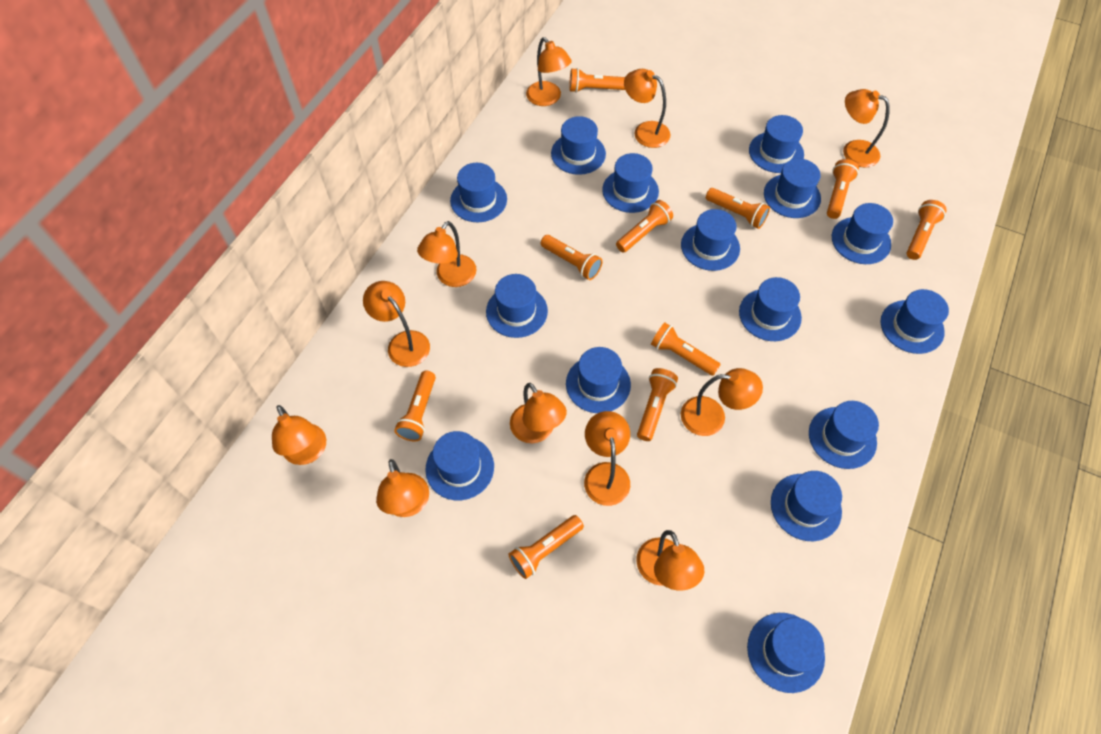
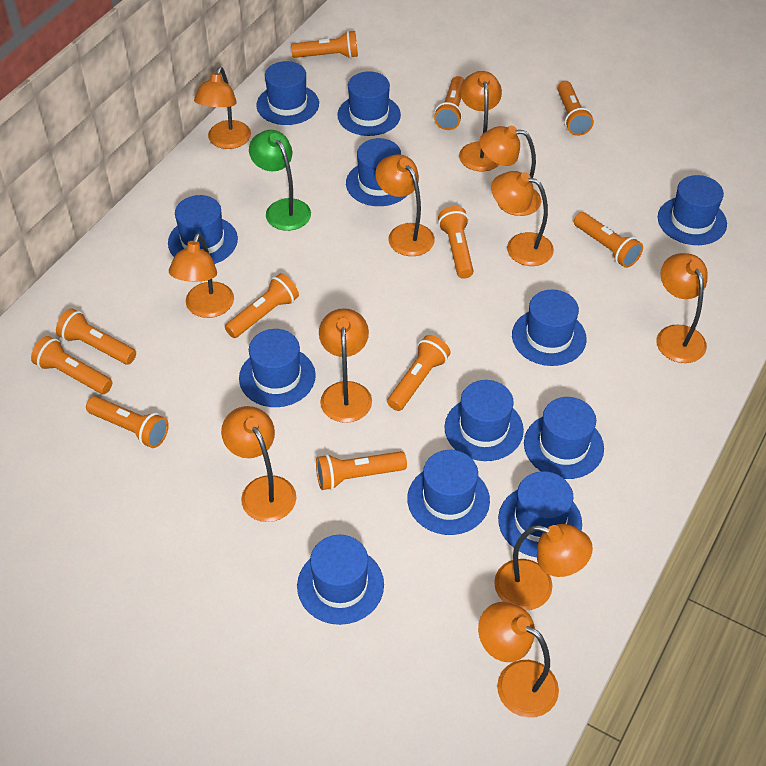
blue hat: [425,431,494,500] [450,163,507,222] [486,274,548,338] [551,116,606,175] [566,347,631,413] [602,153,659,213] [681,209,740,271] [739,277,802,341] [747,613,825,693] [749,115,804,173] [764,159,821,218] [771,471,842,541] [809,401,879,469] [832,203,893,264] [881,289,949,354] = 15 -> [168,195,238,264] [239,329,316,407] [256,61,319,125] [297,535,384,625] [338,71,401,136] [346,138,406,206] [407,450,490,535] [444,380,524,461] [498,471,582,557] [512,290,586,366] [524,397,604,479] [658,175,727,245] = 12
green lamp: none = 0 -> [249,130,311,231] = 1
orange flashlight: [394,371,436,441] [508,515,584,579] [541,235,602,280] [569,68,625,93] [616,200,673,253] [637,368,678,441] [651,323,721,376] [706,188,770,229] [827,159,859,219] [906,200,947,260] = 10 -> [31,336,113,394] [56,309,136,365] [86,396,169,448] [225,273,299,338] [291,31,358,58] [316,451,407,490] [387,335,451,411] [434,76,464,130] [438,206,474,279] [557,81,594,136] [574,212,643,268] = 11

